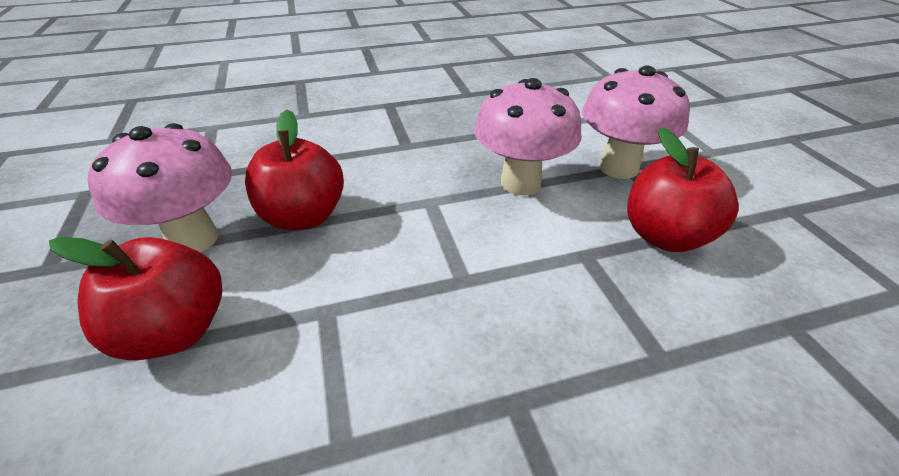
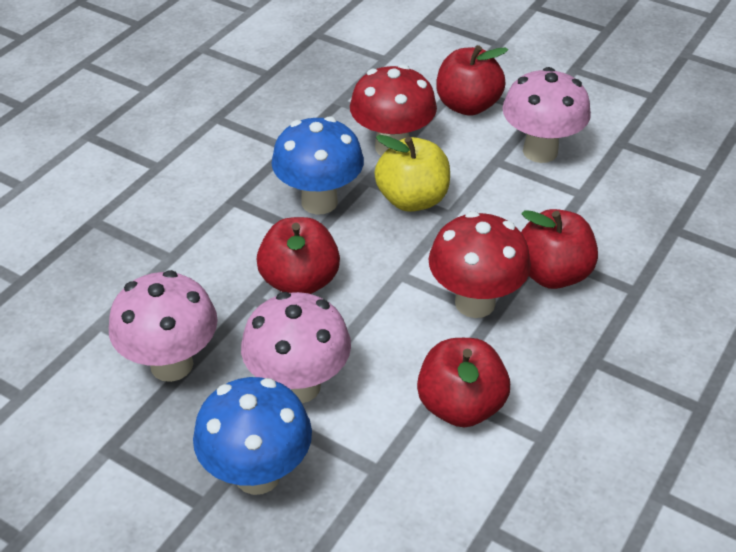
blue mushroom: none = 0 -> [193,377,312,495] [271,116,364,215] = 2
red apple: [49,237,222,360] [245,110,344,230] [627,127,739,252] = 3 -> [257,217,340,294] [417,338,510,427] [436,45,508,116] [521,209,598,289] = 4
red mushroom: none = 0 -> [350,64,437,156] [429,211,531,318] = 2
yellow apple: none = 0 -> [374,135,450,212] = 1

